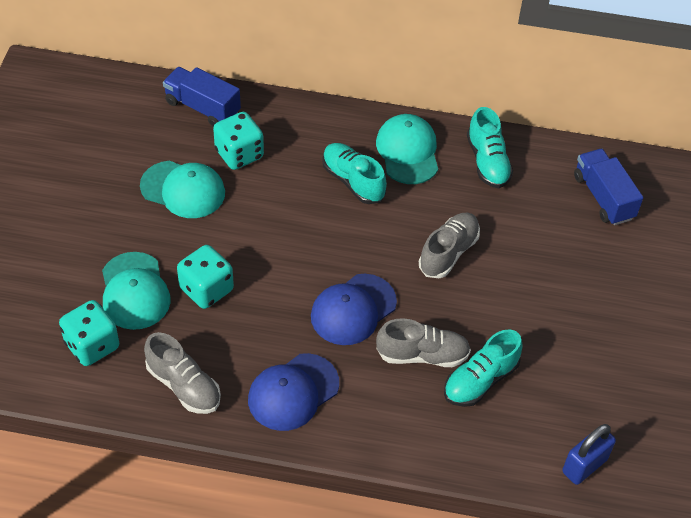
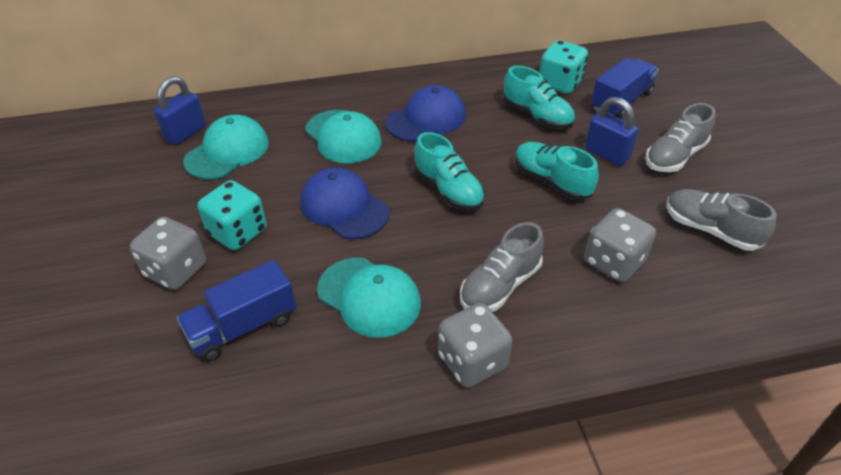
blue padlock: [562,424,616,485] = 1 -> [154,76,206,145] [585,97,638,166] = 2
grey dice: none = 0 -> [130,217,206,290] [438,303,513,388] [585,208,656,282] = 3
turquoise dice: [59,300,119,366] [177,245,234,309] [213,112,264,170] = 3 -> [198,180,267,250] [539,40,588,94] = 2

